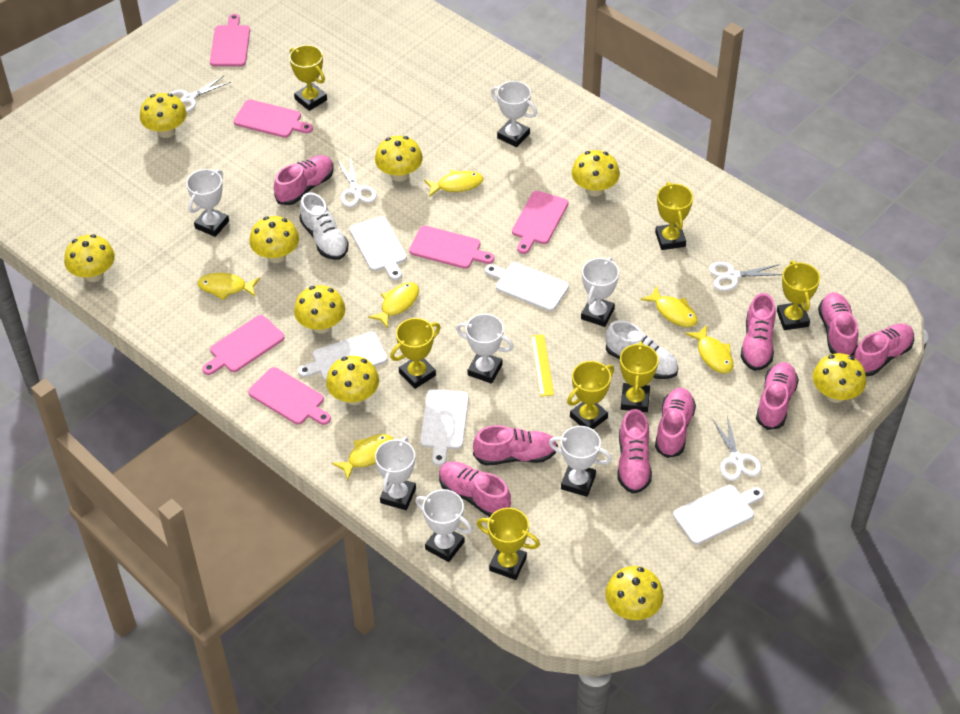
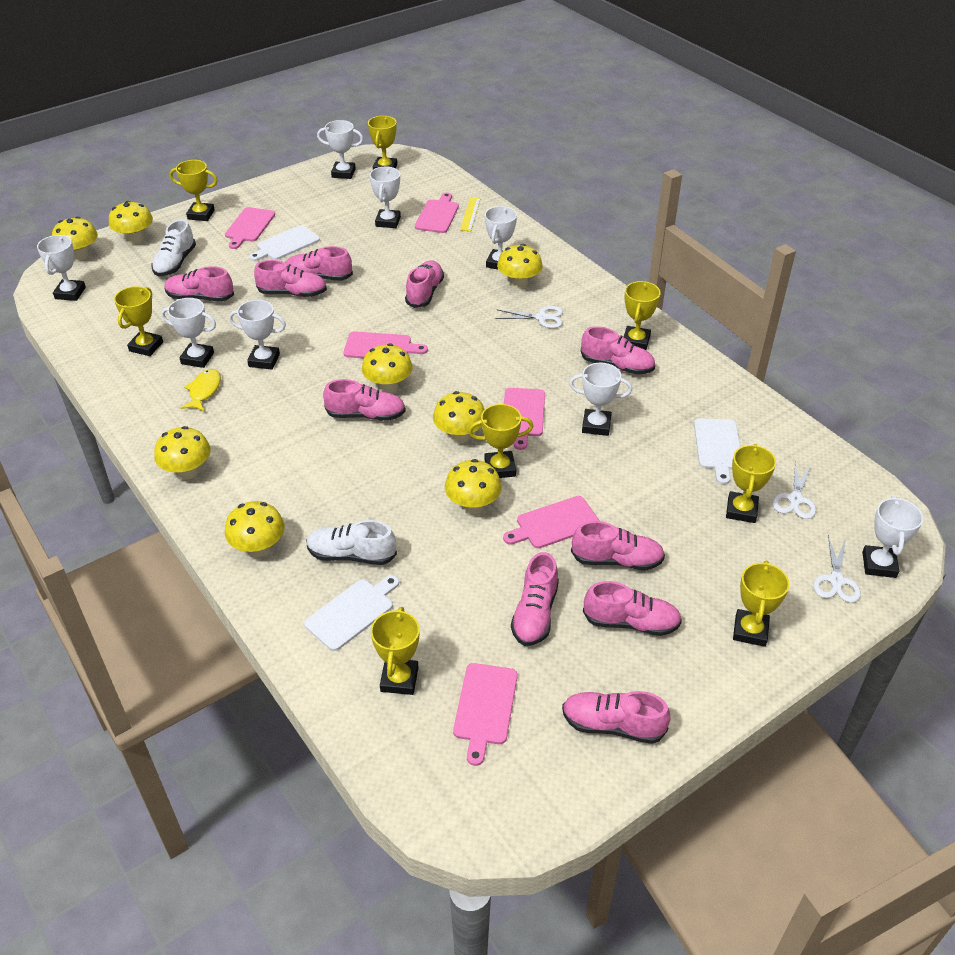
pink shoe: [274,155,334,205] [439,461,511,517] [473,425,558,466] [617,409,652,494] [655,388,696,458] [741,293,776,371] [756,362,799,430] [818,292,859,356] [853,323,914,376] = 9 -> [164,266,234,301] [254,260,327,297] [285,246,353,281] [323,379,406,421] [405,261,444,308] [511,552,559,646] [562,691,671,744] [571,521,665,570] [581,326,655,374] [583,581,682,636] = 10
white cutting board: [298,332,388,381] [349,216,407,280] [420,389,469,466] [485,262,569,311] [673,485,764,545] = 5 -> [249,225,320,261] [304,575,399,651] [694,418,740,484] = 3
white scissors: [169,76,231,113] [337,157,377,207] [709,262,783,291] [712,416,761,481] = 4 -> [496,306,563,328] [773,460,816,519] [814,535,861,603] = 3
white trophy: [186,169,229,237] [375,437,416,510] [415,489,472,562] [456,314,514,384] [491,81,537,147] [549,426,612,497] [581,257,619,327] = 7 -> [37,235,86,301] [161,298,216,368] [229,300,286,369] [317,120,363,179] [370,167,401,228] [485,206,517,270] [569,363,632,436] [862,496,923,578] = 8
yellow fish: [198,273,260,300] [332,434,393,481] [368,282,419,329] [424,170,483,197] [640,286,698,327] [685,325,733,374] = 6 -> [181,369,221,412] = 1
yellow mushroom: [64,234,115,282] [140,93,187,138] [249,216,299,263] [294,285,345,334] [326,356,379,405] [375,136,423,182] [572,150,620,196] [605,566,664,620] [813,353,866,403] = 9 -> [52,217,98,261] [109,201,153,244] [154,426,211,480] [225,501,284,557] [362,343,413,393] [433,391,485,443] [445,459,502,514] [497,244,543,289] = 8
yellow trophy: [289,45,327,111] [390,318,440,389] [477,508,540,580] [567,361,614,429] [620,341,659,412] [655,182,693,250] [777,261,820,330] = 7 -> [114,286,163,356] [170,160,218,221] [368,116,397,169] [371,607,420,695] [468,404,533,478] [624,281,661,350] [726,444,776,523] [733,561,790,647] = 8

